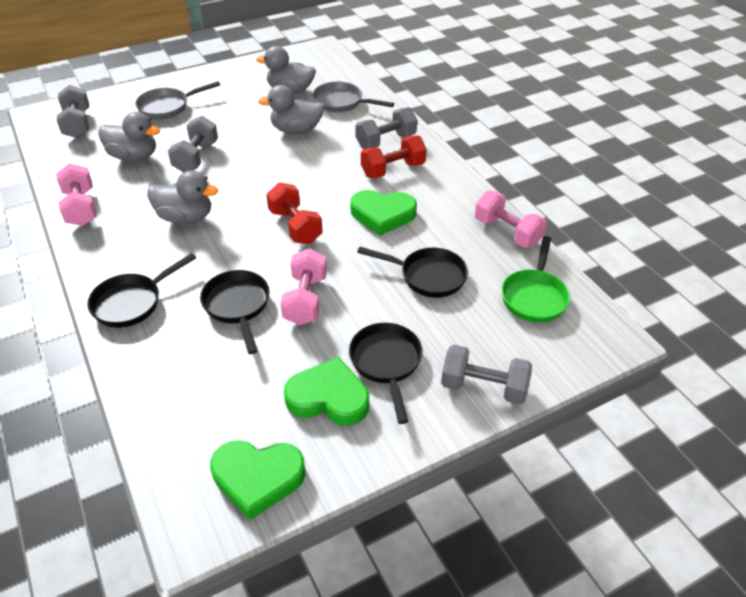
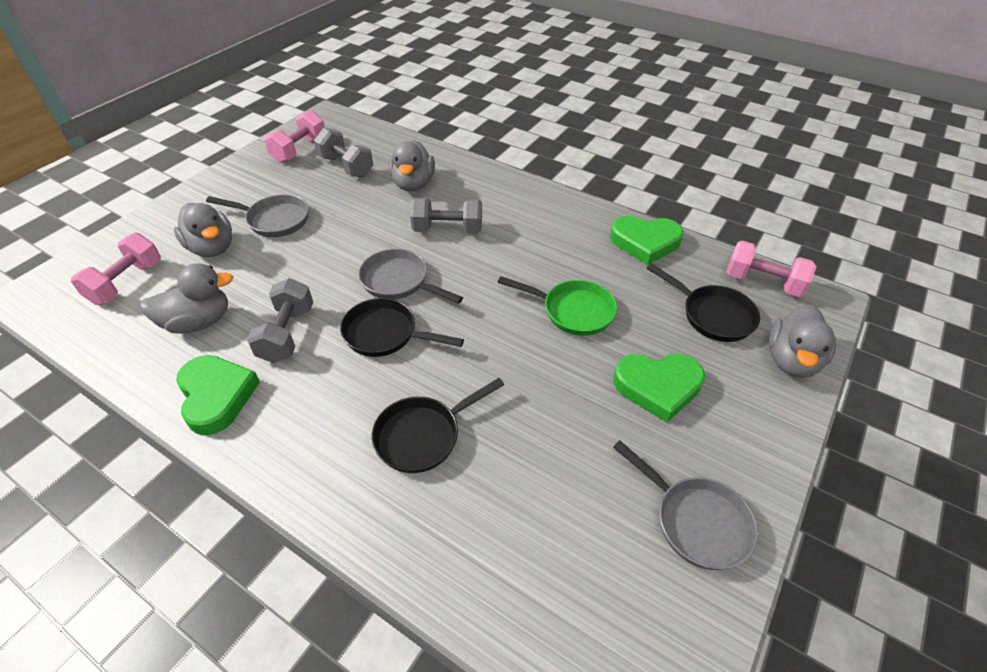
black pan: [87,253,196,328] [200,270,269,354] [349,323,423,424] [357,247,468,298] = 4 -> [340,298,464,357] [371,378,504,473] [646,263,760,342] = 3
grey dumbbell: [57,85,89,138] [168,116,218,172] [355,107,417,149] [441,345,532,404] = 4 -> [247,278,313,363] [314,128,373,177] [410,198,482,234] = 3
grey pan: [135,81,220,119] [313,82,394,112] = 2 -> [206,194,309,237] [358,249,463,304] [613,440,758,570] = 3
red dumbbell: [266,182,323,244] [361,136,427,178] = 2 -> none = 0

